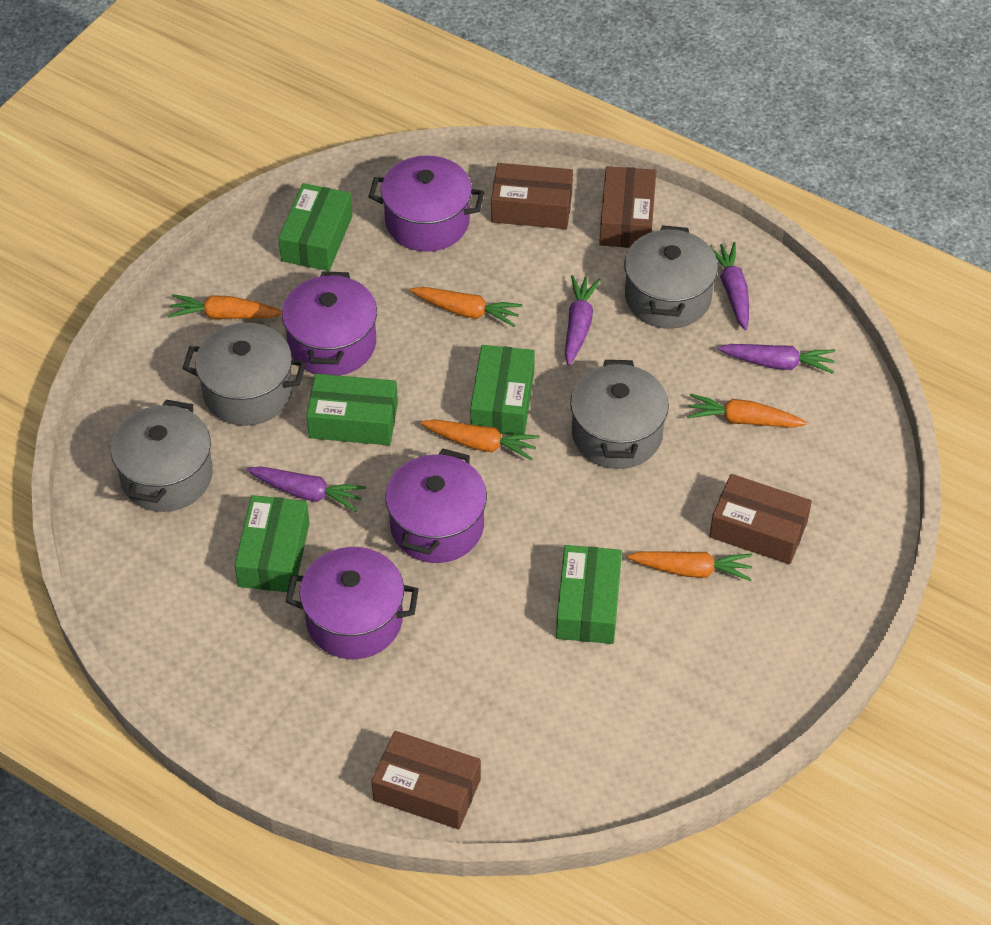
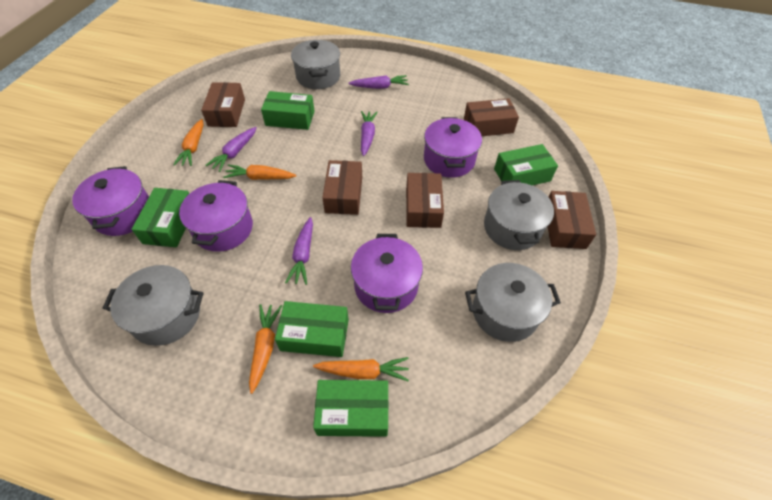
brown box: [372,731,481,829] [491,163,573,229] [599,166,656,248] [709,474,812,564] = 4 -> [201,82,245,127] [322,160,362,215] [406,173,444,228] [464,98,519,136] [548,191,596,249] = 5
orange carrot: [168,294,282,319] [409,287,523,327] [420,420,540,461] [627,551,752,581] [687,394,807,428] = 5 -> [173,119,204,166] [223,164,296,180] [249,304,282,394] [313,357,409,381] = 4

